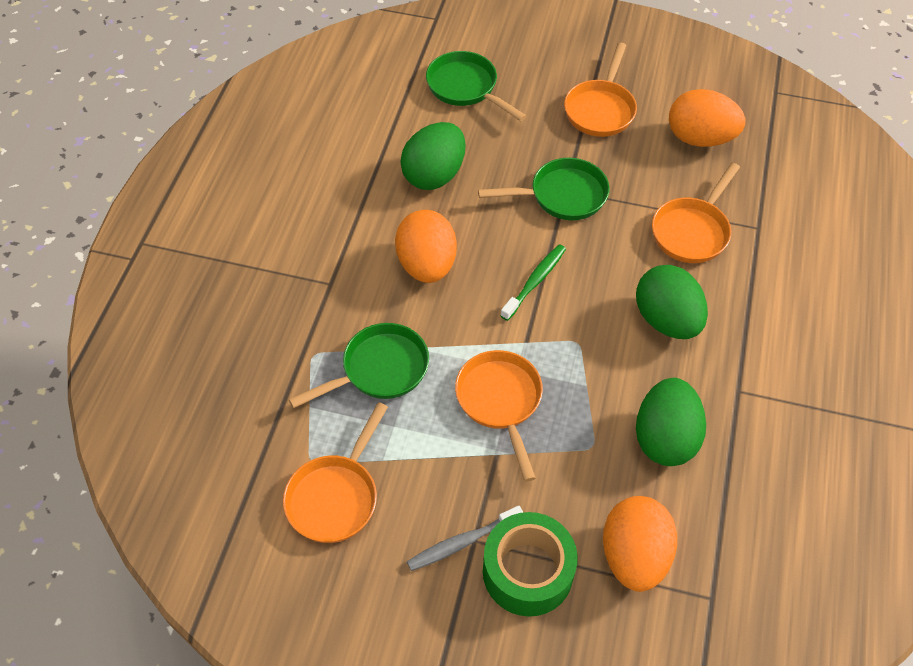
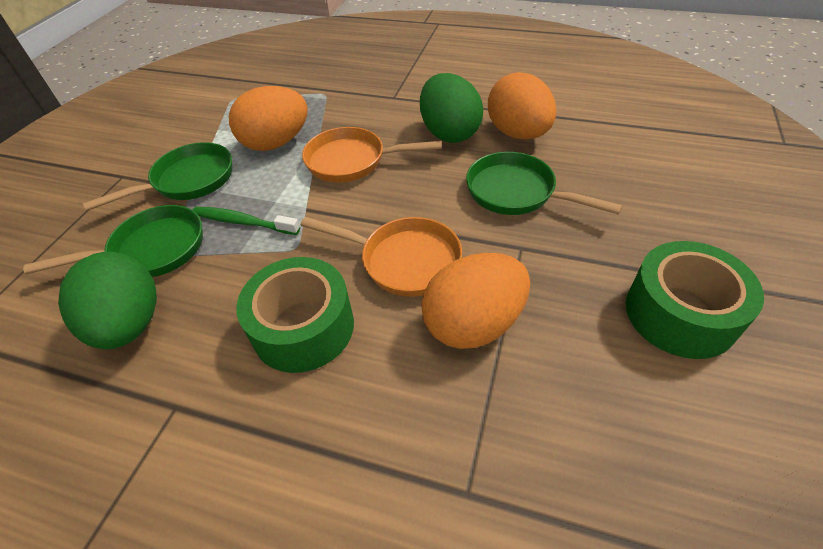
green egg: [400,122,466,190] [636,265,708,339] [636,378,706,466] = 3 -> [58,252,157,349] [420,73,483,143] = 2
green tape: [483,512,578,617] = 1 -> [236,257,354,373] [626,241,764,359] = 2
grey toothbrush: [407,506,523,571] = 1 -> none = 0
orange pan: [283,402,388,543] [455,350,543,482] [564,42,637,137] [652,163,740,263] = 4 -> [300,217,462,297] [302,127,442,183] = 2

